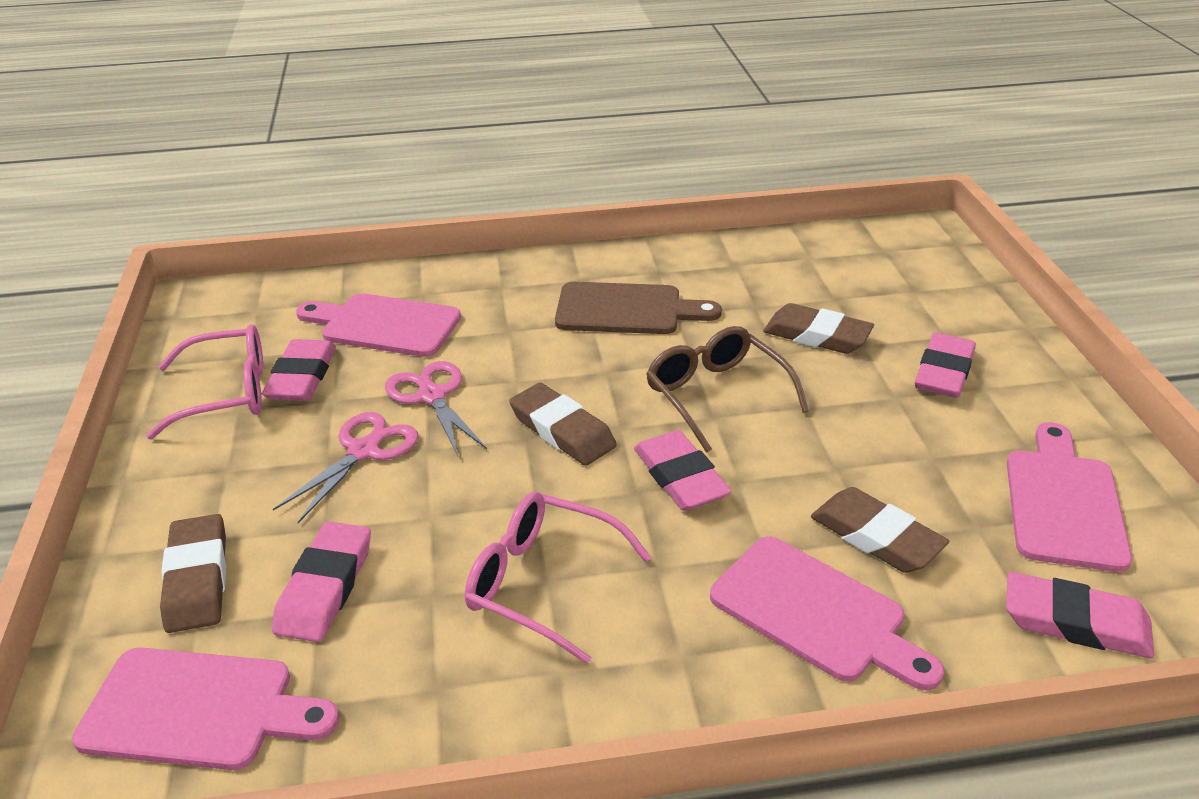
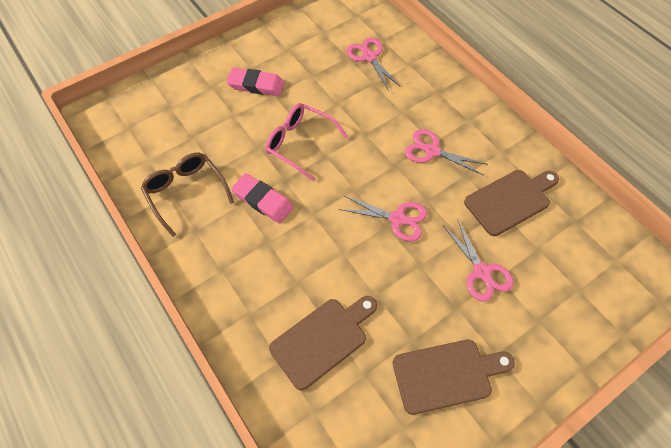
brown cutting board: [555,282,722,334] = 1 -> [269,296,377,390] [392,340,515,415] [464,170,559,236] = 3
brown eraser: [160,514,226,633] [509,383,617,466] [763,303,874,354] [811,487,950,573] = 4 -> none = 0
pink cutting board: [72,648,339,770] [296,293,461,357] [710,536,944,690] [1007,422,1132,572] = 4 -> none = 0
pink eraser: [262,339,336,401] [272,521,371,642] [634,430,732,511] [915,333,976,398] [1006,572,1154,658] = 5 -> [227,68,284,96] [231,173,294,224] = 2
pink glasses: [146,324,263,439] [465,492,651,664] = 2 -> [265,103,348,181] = 1
pink scissors: [273,412,418,523] [385,361,487,456] = 2 -> [339,196,427,242] [347,38,401,91] [405,129,488,176] [443,219,514,301] = 4

